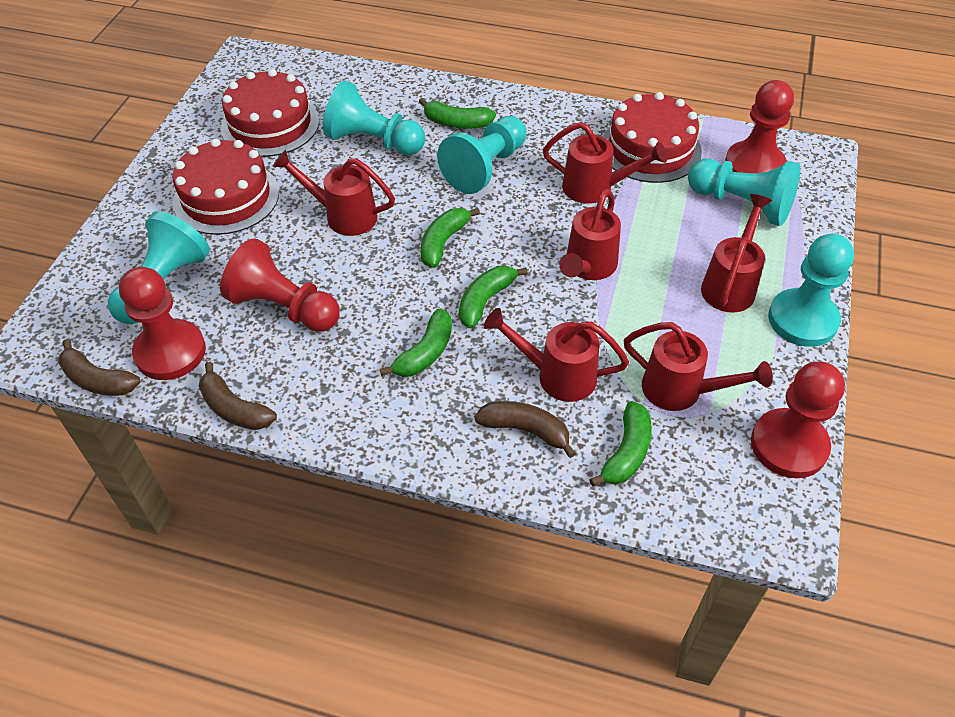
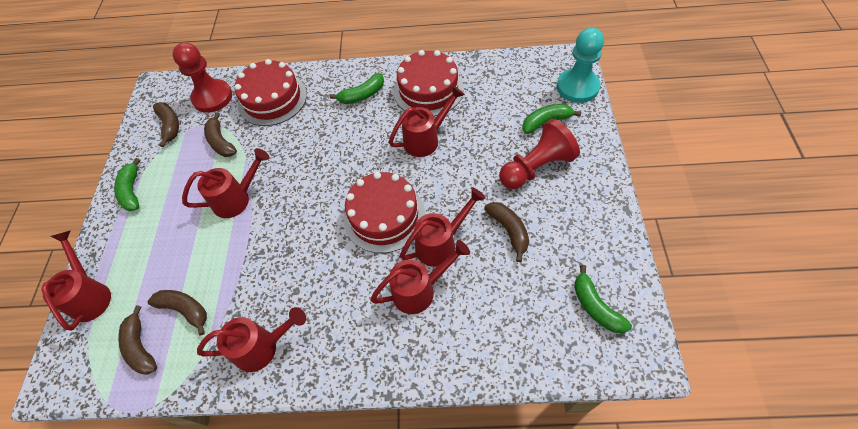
brown banana: [58,339,140,396] [199,362,277,430] [474,401,576,458] = 3 -> [118,305,157,375] [147,290,207,335] [153,102,179,147] [204,112,237,157] [484,202,529,262] = 5
green banana: [380,308,452,377] [419,98,496,129] [421,208,480,268] [459,266,528,329] [589,401,652,487] = 5 -> [114,158,141,211] [330,73,384,104] [522,104,581,134] [574,265,632,333] = 4
red pawn: [119,267,206,380] [220,238,340,332] [725,80,794,173] [751,362,845,478] = 4 -> [172,42,232,113] [499,119,580,189] = 2
turquoise pawn: [108,211,210,324] [323,80,426,155] [437,116,526,194] [688,158,800,226] [768,234,854,347] = 5 -> [557,28,604,103] = 1

